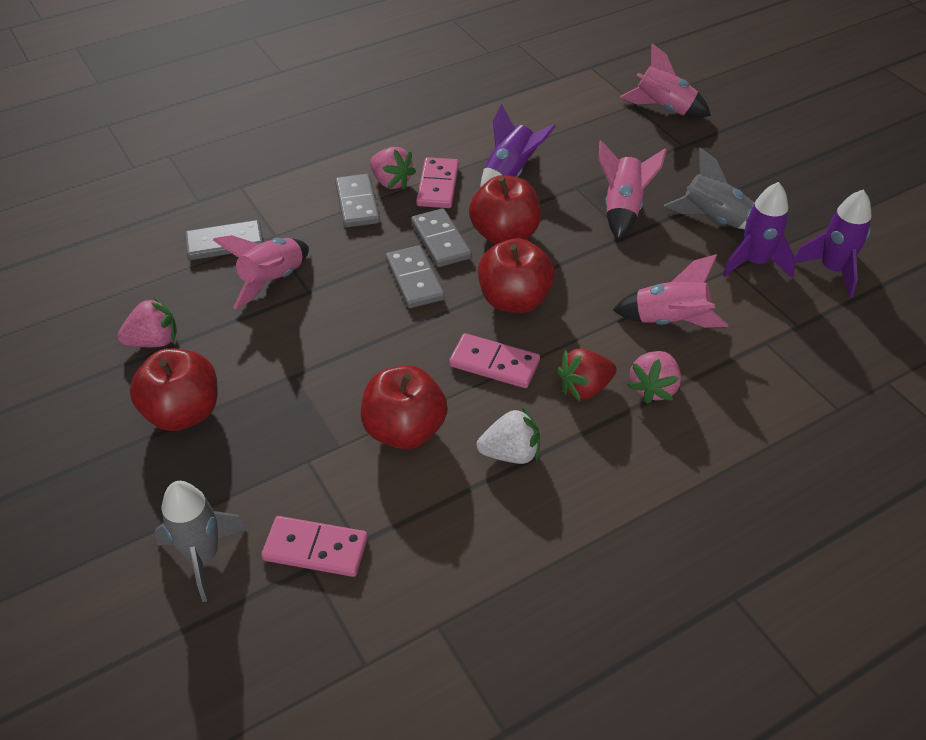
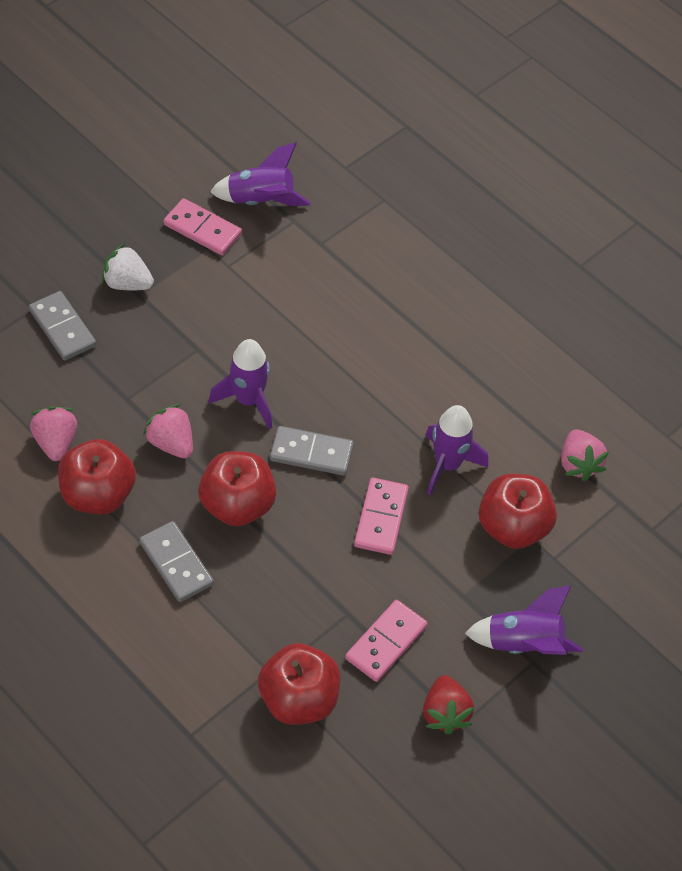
grey domino: [185,220,263,260] [335,174,380,227] [386,245,445,308] [411,208,471,267] = 4 -> [29,291,96,360] [139,521,214,602] [270,426,354,476] = 3
grey rocket: [154,481,247,602] [664,147,754,229] = 2 -> none = 0
pink rocket: [213,235,309,310] [599,140,667,240] [613,254,728,328] [620,43,711,118] = 4 -> none = 0
purple rocket: [480,104,556,187] [723,182,796,277] [795,190,872,298] = 3 -> [209,339,272,429] [210,142,311,206] [425,405,488,495] [465,585,583,655] = 4

